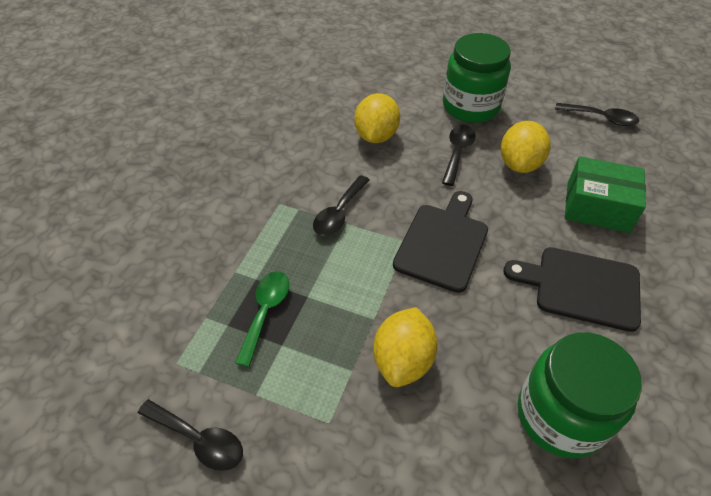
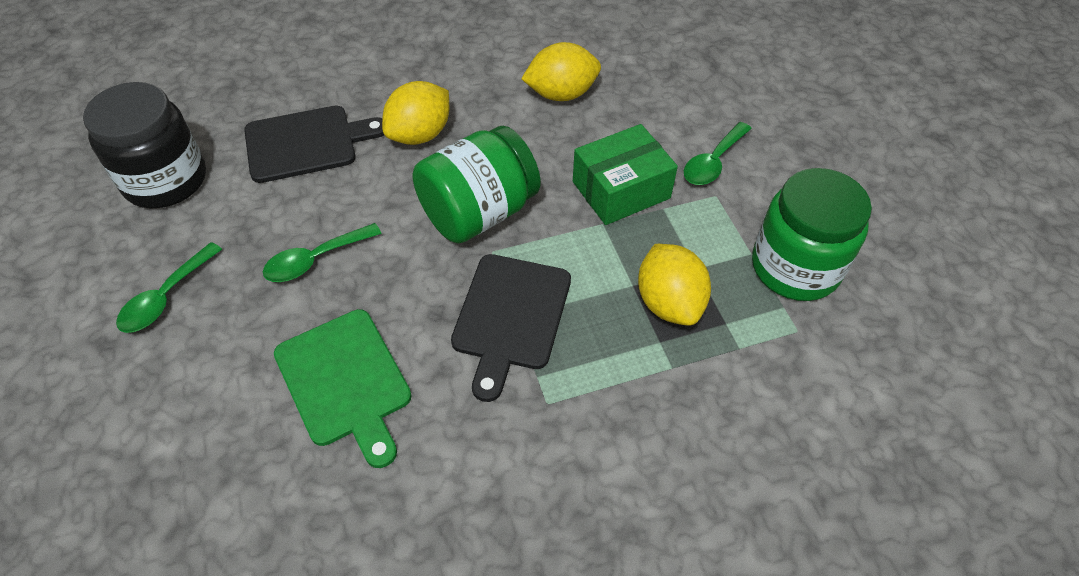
black jar: none = 0 -> [83,82,206,208] = 1
black spoon: [138,399,243,471] [313,175,369,236] [442,125,476,186] [555,103,639,126] = 4 -> none = 0
green cutting board: none = 0 -> [274,309,412,468] = 1
green spoon: [235,271,289,367] = 1 -> [116,242,222,333] [263,223,382,282] [684,122,752,185] = 3

